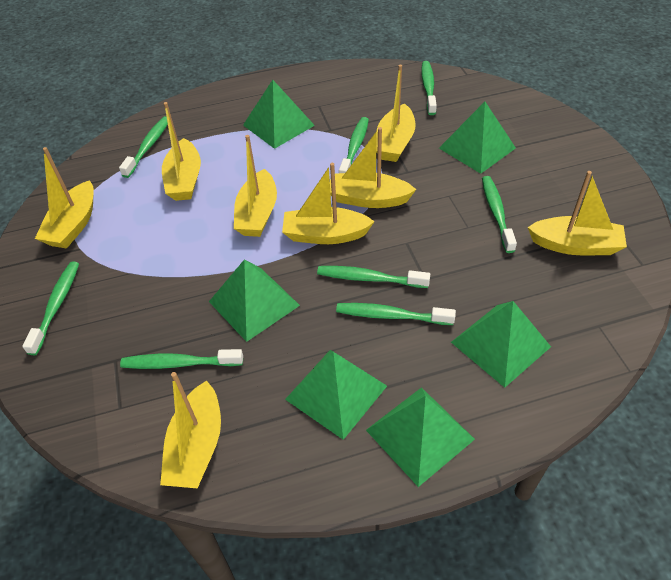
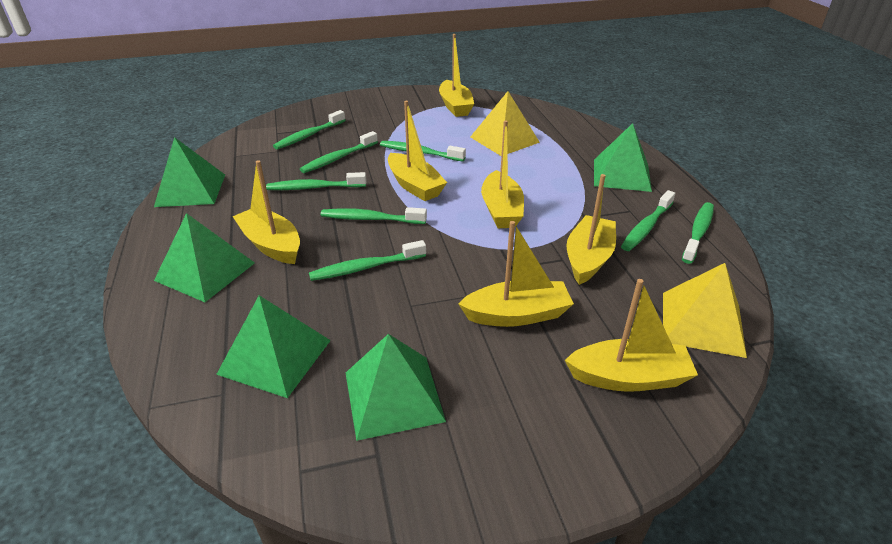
green pyramid: [209,259,300,342] [243,80,315,149] [285,350,387,440] [366,387,475,487] [439,102,516,174] [451,301,551,388] = 6 -> [154,137,225,207] [154,213,255,302] [216,295,331,398] [346,334,446,441] [594,123,652,192] = 5
yellow boat: [35,147,94,249] [160,372,221,489] [162,102,201,201] [234,135,277,237] [282,163,375,244] [330,127,416,208] [376,65,416,162] [528,171,627,255] = 8 -> [233,160,300,264] [388,101,447,201] [439,34,474,117] [458,221,574,327] [481,120,524,228] [565,279,698,392] [567,174,616,285] = 7
yellow pyramid: none = 0 -> [470,91,540,156] [663,263,747,358] = 2

